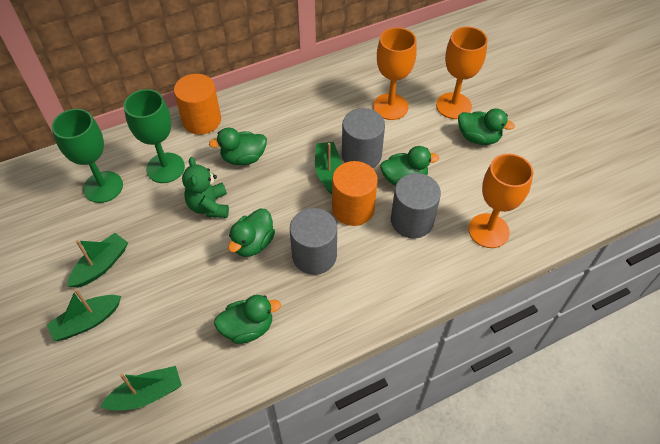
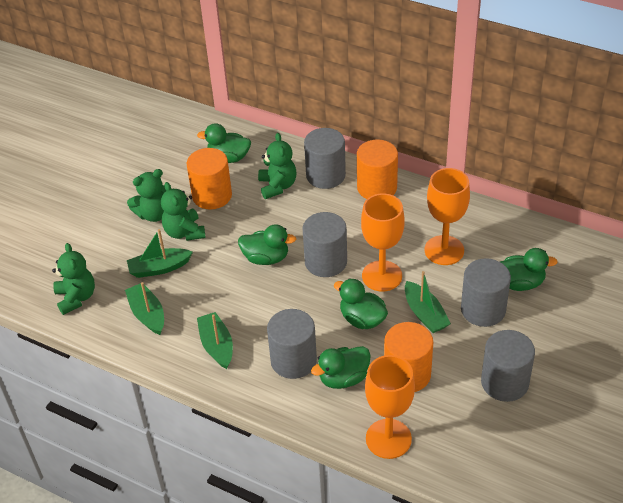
green goblet: [51,109,123,203] [124,89,185,183] = 2 -> none = 0
green teddy bear: [182,157,229,218] = 1 -> [52,243,95,315] [127,169,166,222] [161,182,206,241] [258,133,296,199] = 4
grey cylinder: [290,208,337,275] [342,108,385,168] [391,173,441,238] = 3 -> [267,309,317,379] [302,212,347,277] [304,128,346,189] [461,258,511,327] [481,330,535,402] = 5
orange cylinder: [174,74,221,135] [332,161,378,226] = 2 -> [187,148,232,209] [357,140,398,199] [384,322,433,392] = 3

